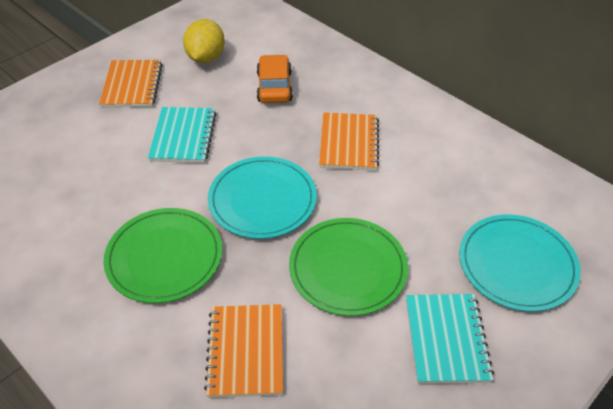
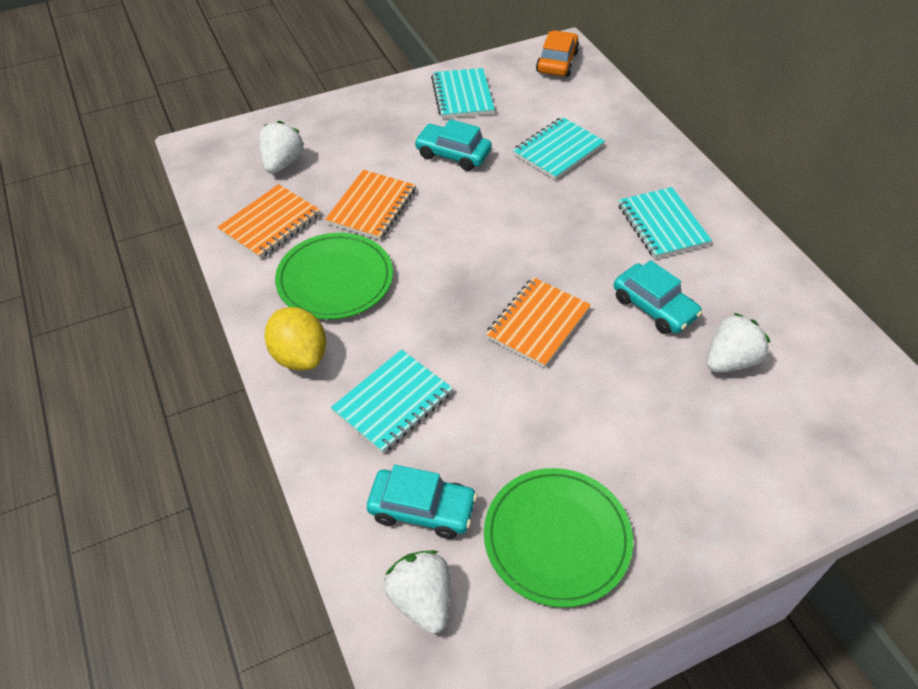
turquoise car: none = 0 -> [367,465,477,539] [414,119,492,171] [614,260,702,334] = 3
turquoise notebook: [148,107,217,163] [406,294,494,384] = 2 -> [331,349,453,453] [431,68,495,118] [513,117,605,180] [618,187,712,259] = 4
turquoise plate: [208,156,317,239] [459,215,581,312] = 2 -> none = 0
white strawberry: none = 0 -> [259,121,304,174] [384,550,450,634] [707,313,770,372] = 3

